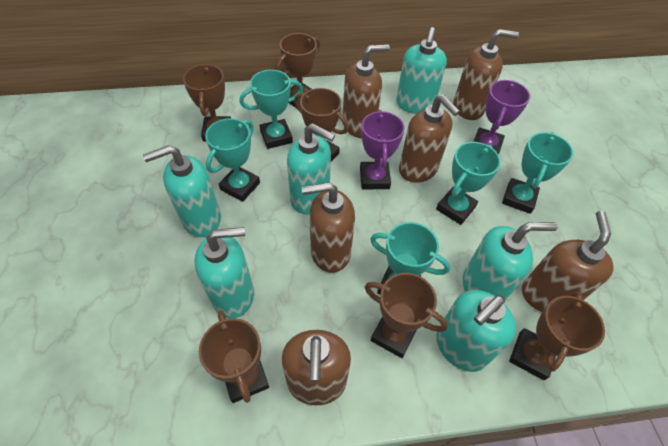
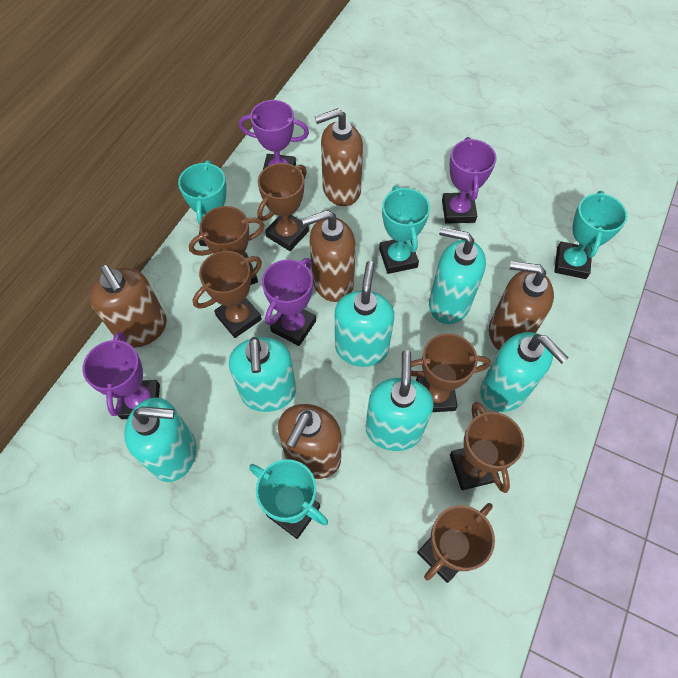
brown soap dispenser: [282,330,351,405] [302,182,355,273] [343,44,390,138] [399,94,460,183] [453,29,519,120] [522,211,614,312] = 6 -> [90,265,167,348] [278,404,341,479] [302,210,356,302] [315,108,363,206] [489,261,554,350] = 5
purple trophy: [360,110,405,189] [473,80,530,155] = 2 -> [83,332,160,419] [239,100,309,170] [262,258,316,346] [442,137,497,224] = 4
turquoise trophy: [205,118,260,202] [240,70,303,149] [370,222,450,295] [436,142,501,225] [502,132,573,214] = 5 -> [178,160,226,246] [249,459,328,539] [379,186,430,274] [554,191,627,279] = 4

